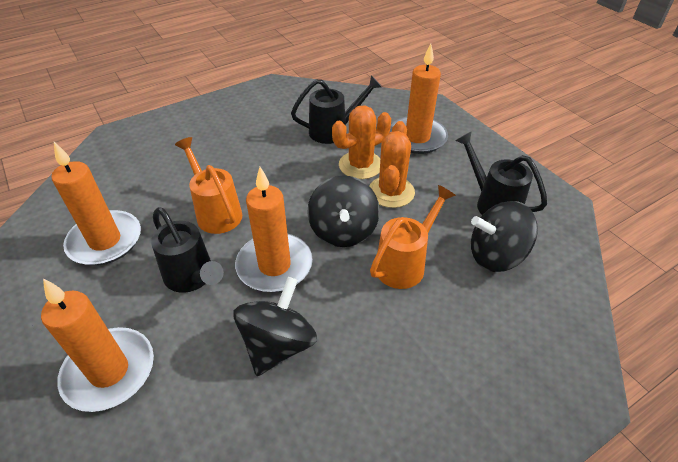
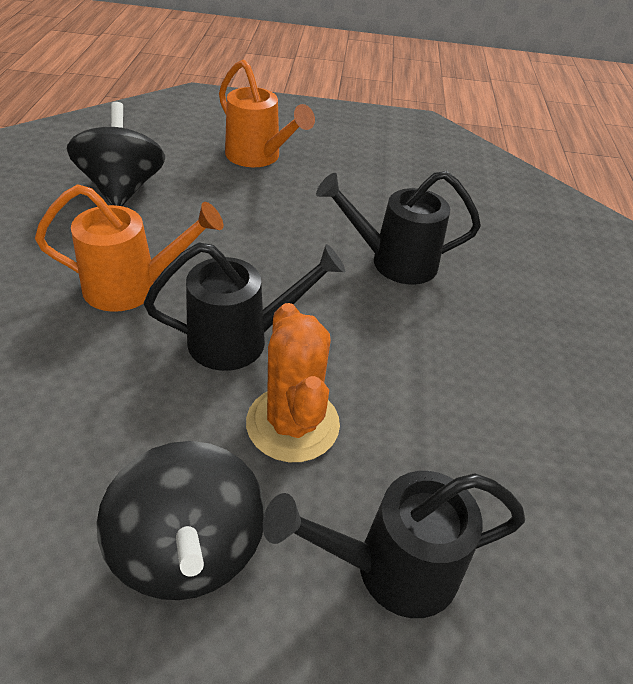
black spinning top: [233,277,317,376] [307,175,380,247] [471,201,538,272] = 3 -> [67,102,165,206] [97,441,265,600] = 2
orange cactus: [332,105,391,179] [369,121,415,208] = 2 -> [246,303,340,462] = 1
orange candle: [41,278,154,412] [51,142,141,265] [235,167,313,292] [389,44,448,154] = 4 -> none = 0

